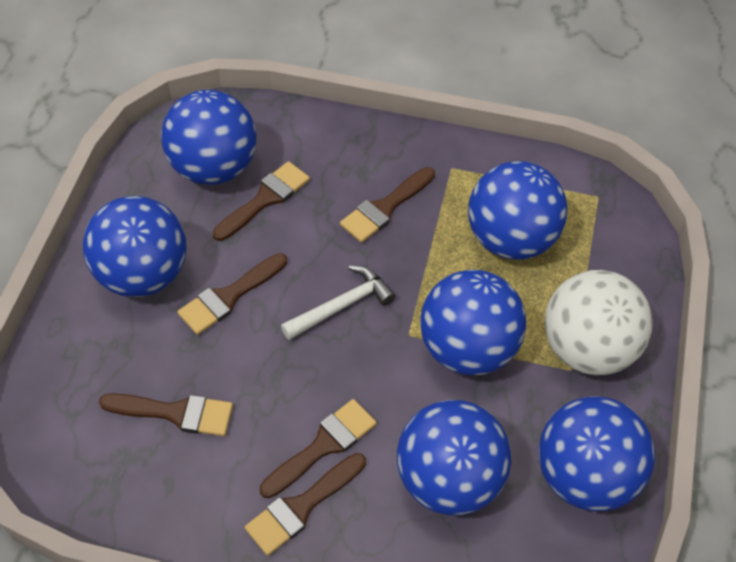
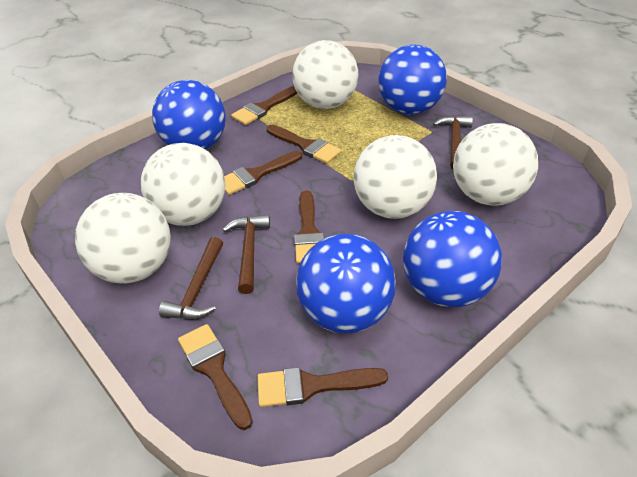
blue ball: [83,196,187,297] [161,90,256,185] [397,400,511,515] [420,270,526,375] [468,161,568,260] [539,396,655,511] = 6 -> [152,80,226,150] [296,233,396,334] [378,45,447,115] [403,211,502,307] = 4
brown hammer: none = 0 -> [159,237,223,320] [223,215,270,294] [433,115,473,169] = 3
white ball: [545,270,653,375] = 1 -> [75,193,171,284] [141,143,226,226] [292,40,358,109] [353,135,437,219] [453,123,538,206] = 5
white hammer: [281,266,395,340] = 1 -> none = 0

